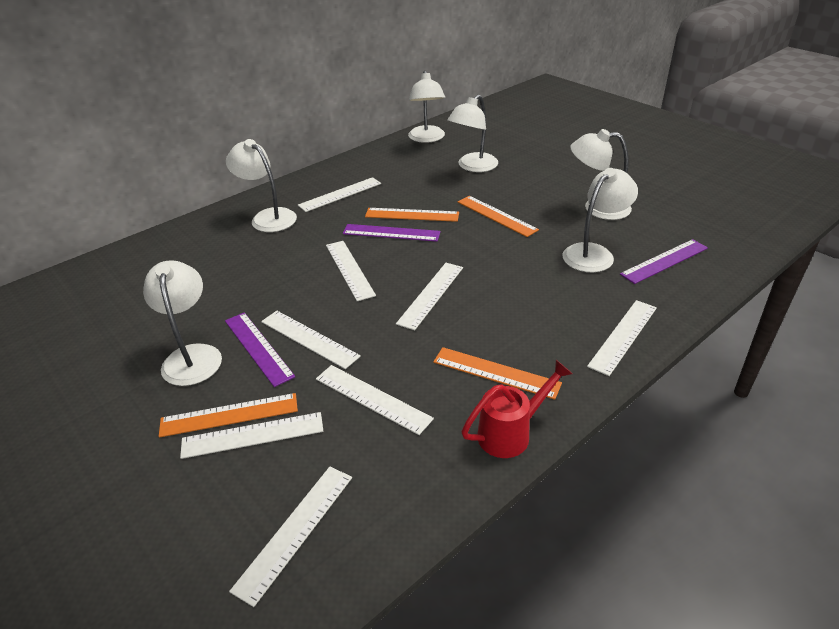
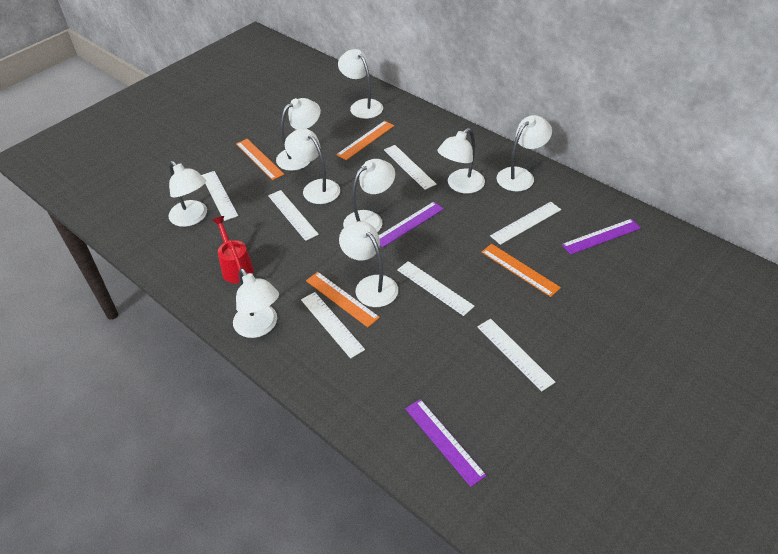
white lamp: [143,260,222,386] [226,139,297,232] [408,71,445,143] [447,95,498,172] [562,168,638,272] [570,129,632,220] = 6 -> [168,161,207,227] [233,268,279,338] [276,98,321,171] [285,128,340,204] [338,49,383,119] [339,221,398,307] [343,159,395,232] [437,128,485,194] [497,115,552,191] = 9
white ruler: [180,412,323,459] [229,467,352,607] [261,311,361,369] [298,177,381,212] [316,365,434,435] [326,241,376,301] [396,263,463,330] [587,300,657,376] = 8 -> [202,171,238,221] [268,190,319,241] [301,292,365,359] [384,145,437,190] [397,261,475,316] [477,319,555,392] [490,202,561,245] = 7

